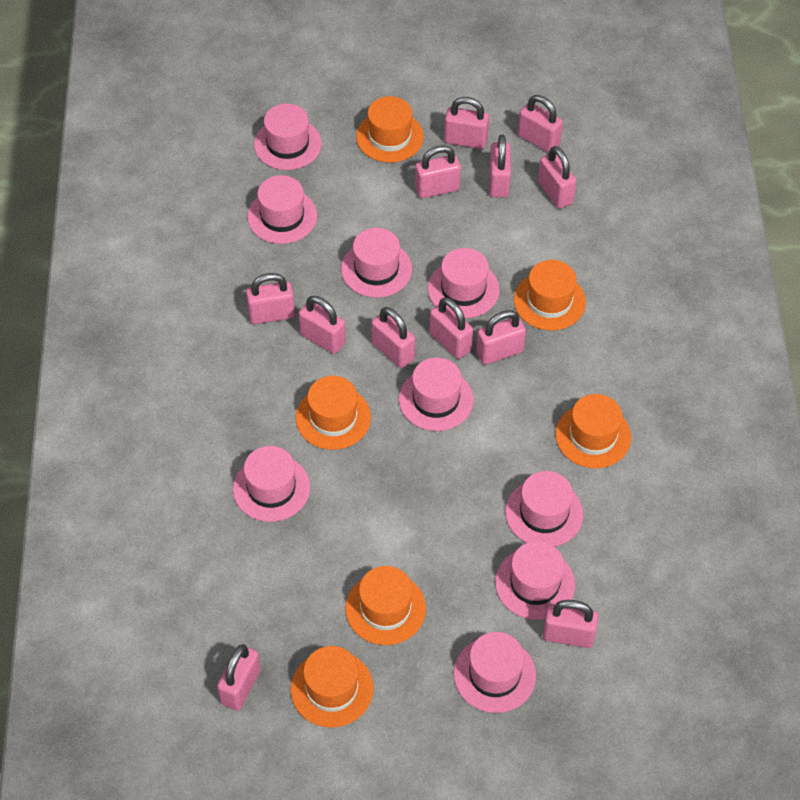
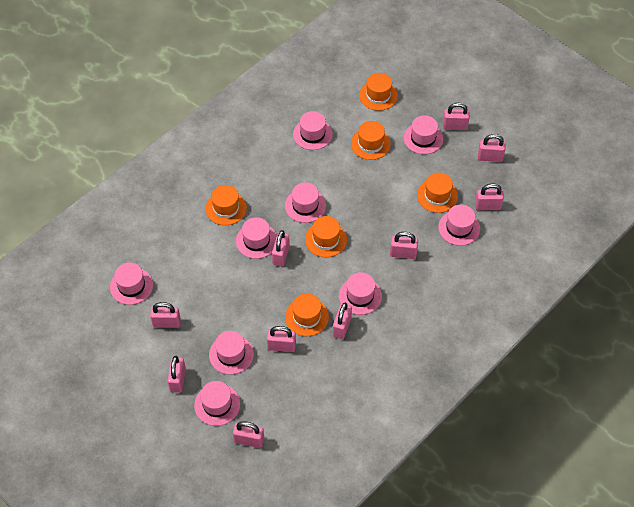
pink padlock: [217,644,261,711] [246,273,295,324] [299,296,346,354] [371,307,415,368] [415,145,461,198] [429,297,473,359] [444,97,489,149] [476,310,526,365] [489,135,511,198] [518,95,563,153] [538,146,576,209] [543,600,599,648] = 12 -> [150,302,181,328] [167,356,186,393] [233,421,264,448] [267,326,296,352] [272,230,290,267] [333,303,352,339] [390,232,418,259] [443,103,470,130] [475,184,504,210] [478,134,506,162] = 10

